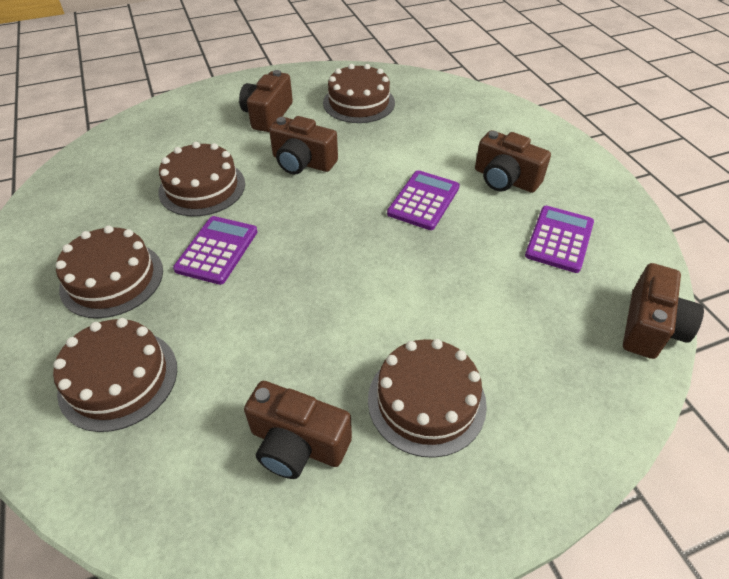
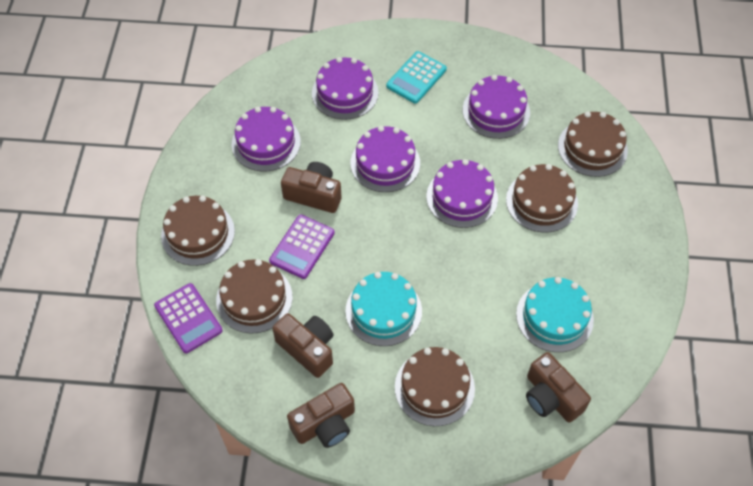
brown camera: [239,70,293,132] [244,381,352,479] [269,116,338,175] [475,130,551,193] [623,263,704,359] = 5 -> [272,313,333,378] [281,162,342,213] [287,383,355,448] [526,352,591,423] = 4
purple cake: none = 0 -> [232,107,301,172] [312,57,379,120] [351,126,420,192] [426,159,498,228] [463,75,530,139] = 5
purple calculator: [173,216,257,285] [387,170,460,230] [525,206,594,273] = 3 -> [154,283,223,353] [269,215,335,279] = 2
turquoise cake: none = 0 -> [345,272,422,346] [516,277,594,352] = 2
turquoise calculator: none = 0 -> [386,51,447,104] = 1

